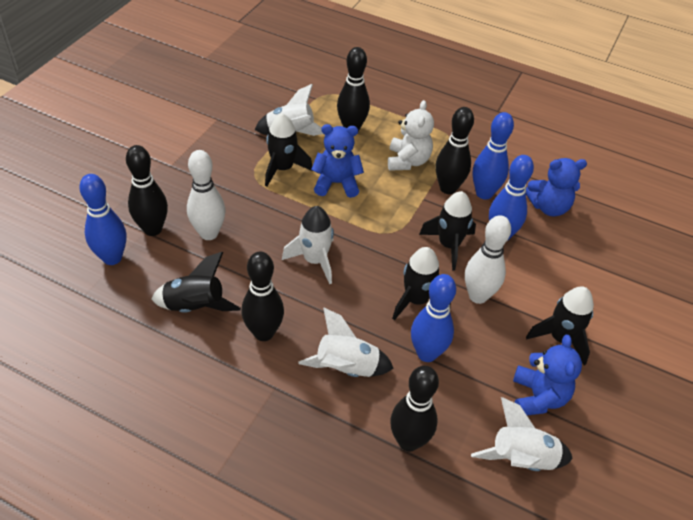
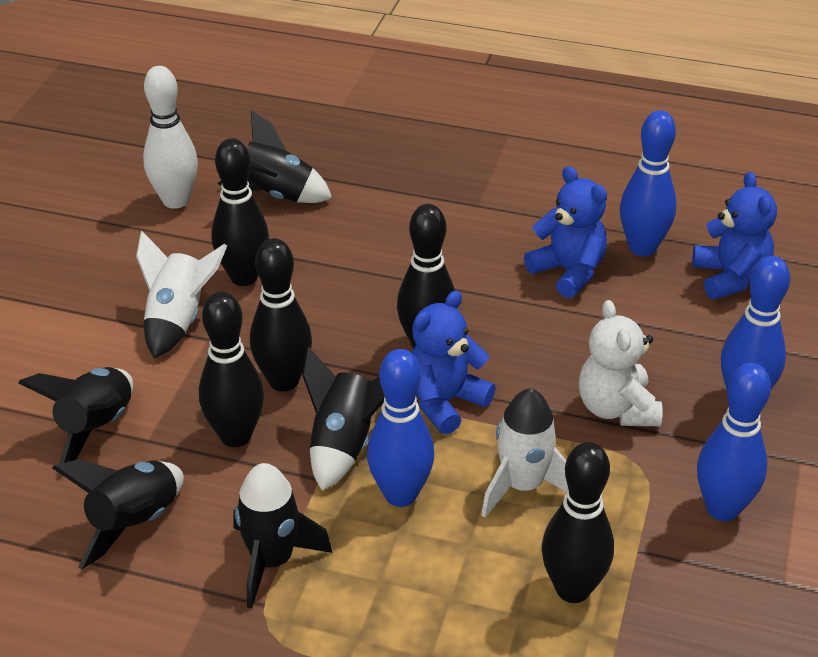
white bowling pin: [187,150,225,240] [465,215,511,304] = 2 -> [143,66,198,209] = 1
white rocket: [254,84,323,136] [282,206,334,284] [298,307,393,377] [471,397,573,471] = 4 -> [136,231,227,359] [481,388,568,518] = 2

